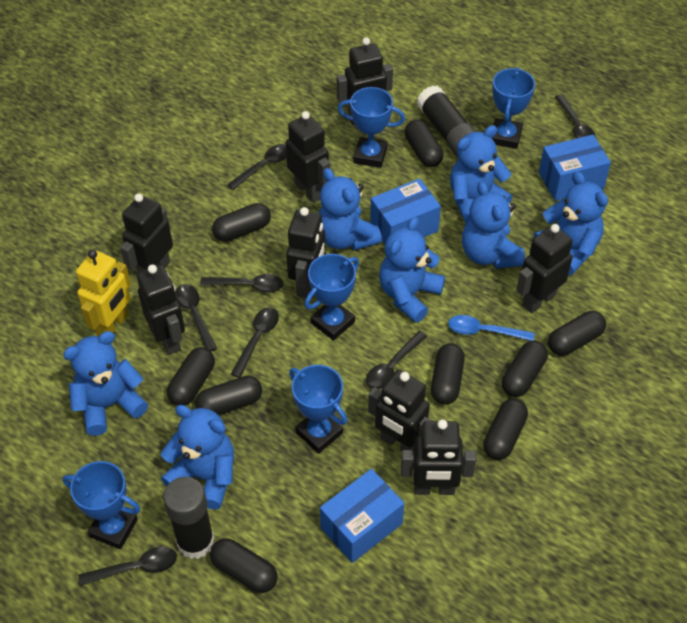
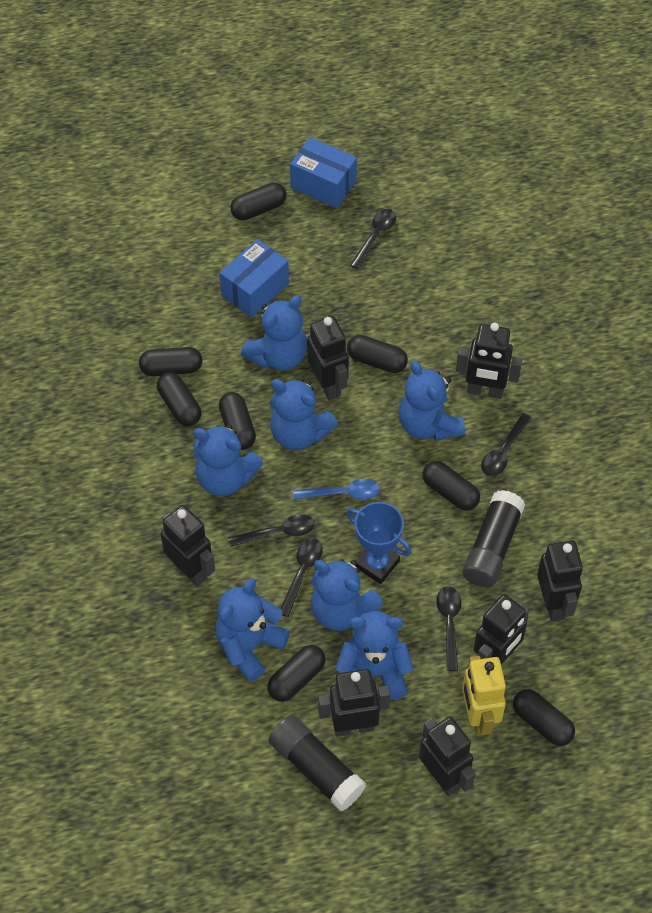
black capsule: [167,347,215,406] [195,376,262,415] [210,538,278,593] [212,203,271,242] [405,120,443,167] [431,343,465,405] [483,399,528,460] [502,341,548,397] [548,311,606,356] = 9 -> [139,347,202,376] [157,372,201,426] [219,392,256,450] [230,183,286,220] [267,645,325,702] [347,335,408,373] [422,461,480,511] [513,689,575,746] = 8
black robot: [120,193,173,273] [137,264,185,355] [286,111,330,203] [286,207,326,298] [337,37,393,125] [368,370,432,452] [401,419,476,495] [516,224,573,313] = 8 -> [161,505,215,587] [307,316,349,401] [318,669,390,736] [419,717,475,796] [456,322,522,399] [474,594,529,665] [537,541,583,621] = 7
black spoon: [78,547,177,586] [175,284,217,351] [200,274,284,293] [227,144,286,190] [231,307,279,378] [366,331,427,389] [555,95,596,139] = 7 -> [228,514,315,547] [280,538,323,617] [350,209,396,269] [436,586,461,671] [481,413,532,476] = 5
blue box: [320,469,404,563] [370,179,441,244] [539,135,611,201] = 3 -> [219,239,289,318] [290,137,357,208] = 2
blue trophy: [63,461,140,549] [289,365,347,453] [305,254,359,341] [338,87,405,168] [492,67,535,149] = 5 -> [346,502,412,584] = 1

